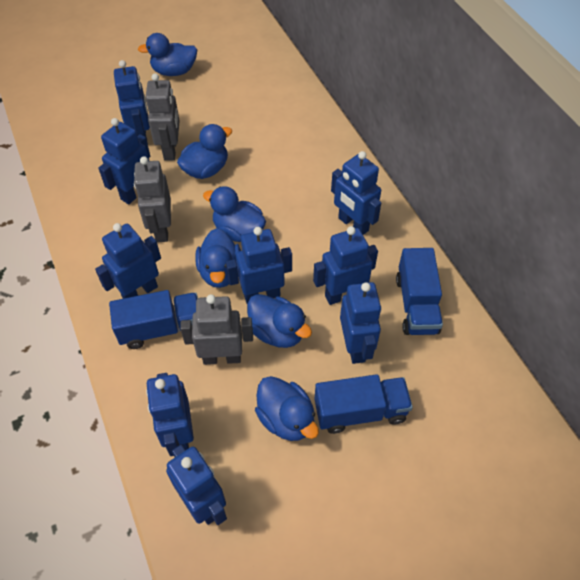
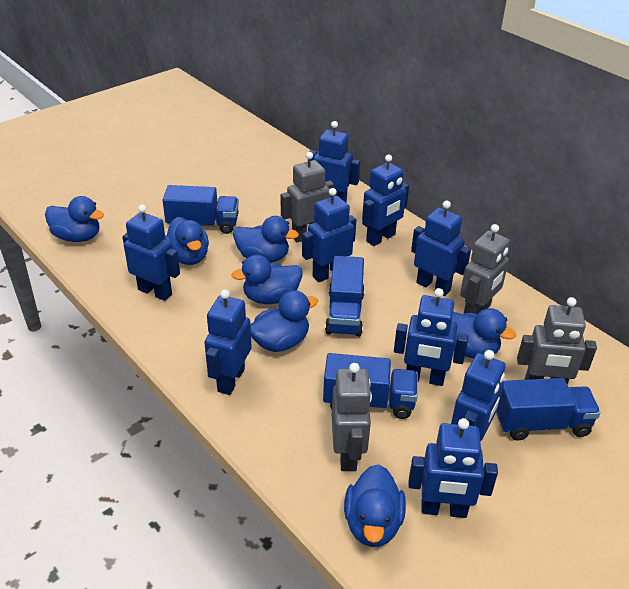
blue duck: [138,33,197,76] [177,124,232,179] [195,228,241,288] [203,186,266,242] [247,294,312,348] [255,376,319,441] = 6 -> [45,196,104,242] [164,217,209,265] [232,255,303,304] [233,216,299,263] [251,290,318,352] [344,464,406,547] [452,308,516,358] = 7
blue truck: [109,290,198,349] [315,374,413,434] [396,248,443,335] = 3 -> [163,185,239,234] [323,353,418,419] [325,256,365,337] [496,378,601,441] = 4
grey robot: [134,156,171,243] [145,73,180,161] [180,294,253,365] = 3 -> [281,152,334,242] [332,363,372,471] [460,224,510,314] [517,297,597,385] = 4

